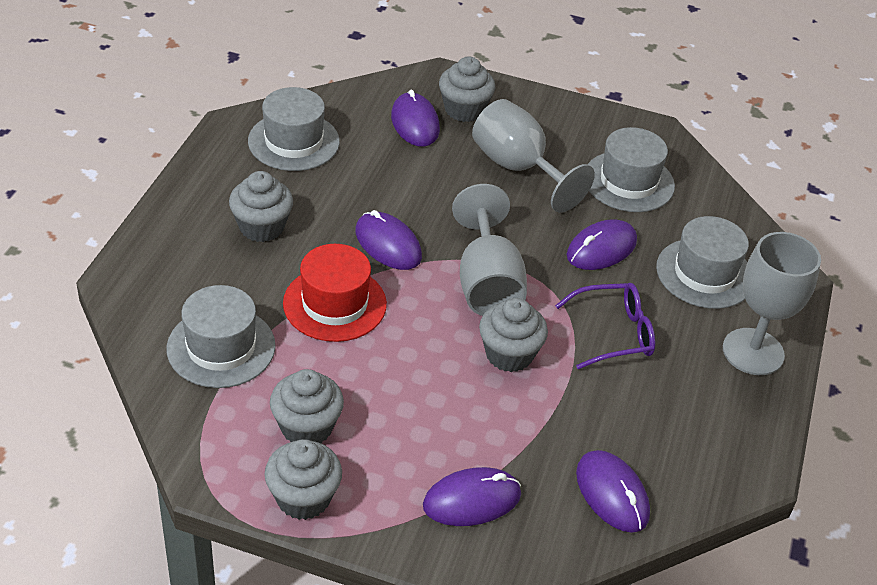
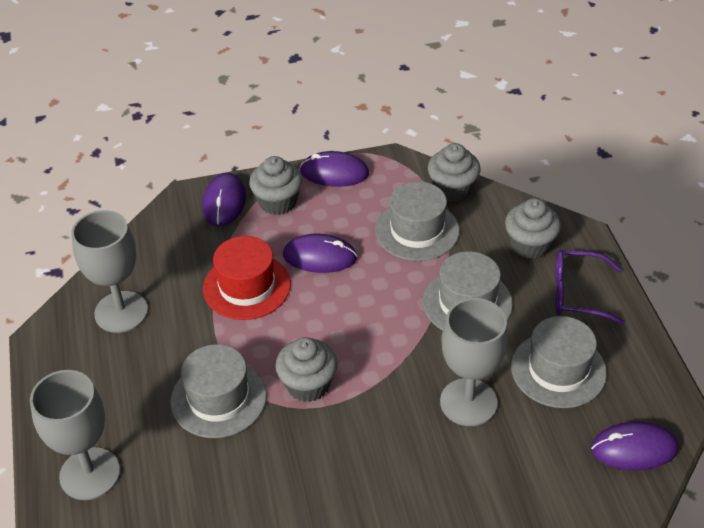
grey cupcake: [229,171,293,242] [265,439,342,520] [270,369,344,444] [439,56,495,122] [479,298,548,372] = 5 -> [249,156,302,215] [275,337,337,402] [428,143,481,202] [505,198,561,259] = 4
purple mouse: [355,210,422,270] [391,90,440,147] [423,467,521,526] [567,219,637,270] [576,450,650,533] = 5 -> [202,173,246,226] [283,234,357,273] [300,151,369,187] [591,422,679,470] = 4

